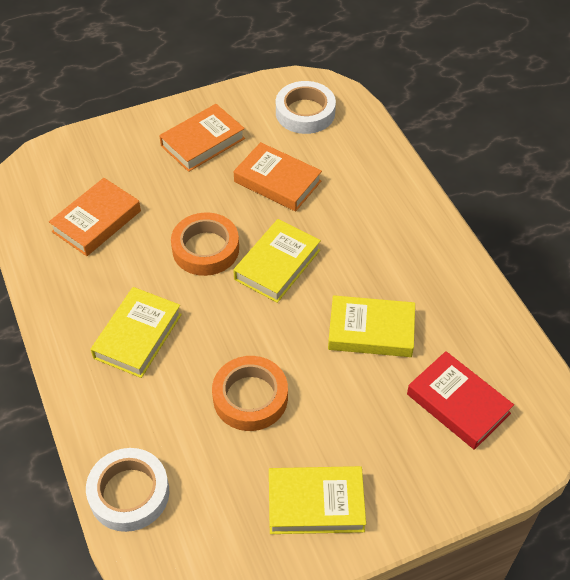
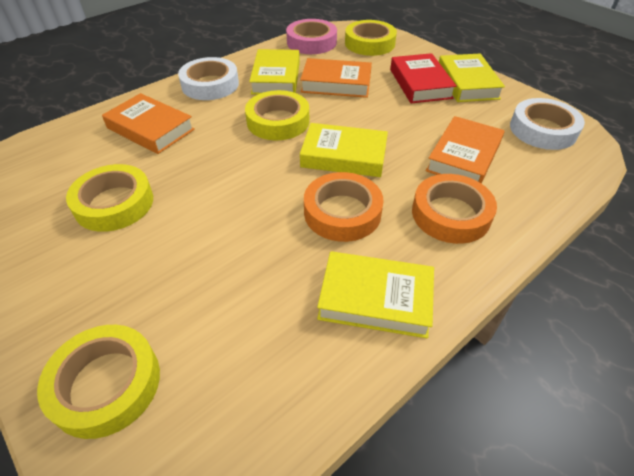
pink tape: none = 0 -> [286,19,337,54] = 1
yellow tape: none = 0 -> [37,325,160,439] [66,164,153,232] [245,90,309,140] [345,20,397,56] = 4

